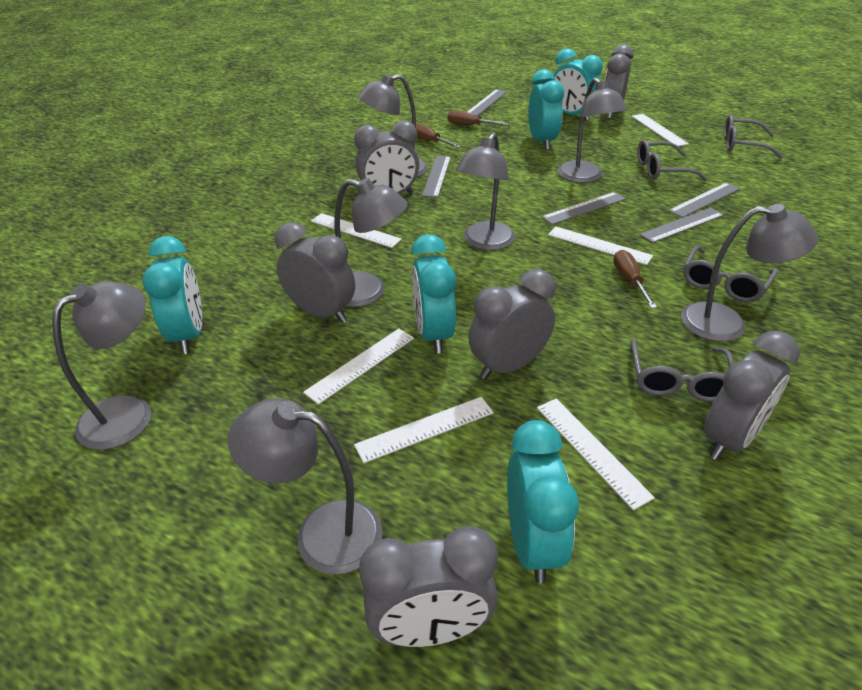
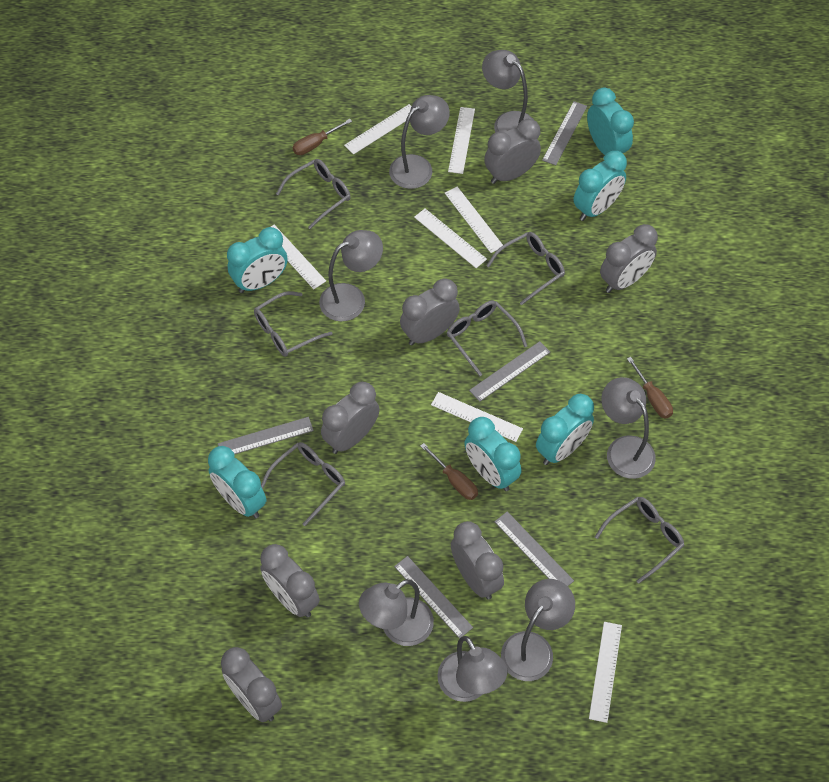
grey clock: [275,222,355,323] [354,120,419,194] [359,527,498,647] [469,269,556,380] [605,44,634,119] [704,331,800,460] = 6 -> [221,647,282,722] [260,544,320,618] [321,382,379,454] [400,278,460,346] [451,521,504,600] [484,119,541,184] [600,224,658,293] = 7
grey glasses: [631,338,734,402] [637,140,707,181] [683,245,778,302] [724,115,783,159] = 4 -> [254,291,332,357] [261,442,345,526] [276,159,351,229] [447,300,527,376] [486,232,565,305] [595,497,685,584] = 6
turquoise clock: [142,236,202,354] [411,234,456,354] [507,420,579,583] [528,69,564,150] [554,48,603,120] = 5 -> [208,446,267,518] [227,227,288,293] [464,417,521,491] [536,394,594,465] [573,151,627,221] [587,88,634,155] = 6
white ruler: [303,328,414,405] [311,213,402,248] [354,397,494,463] [537,398,655,510] [548,227,653,265] [631,114,689,146] = 6 -> [271,225,326,289] [344,104,411,155] [414,209,487,268] [431,392,523,442] [445,187,503,253] [448,107,475,174] [589,622,622,723] = 7

